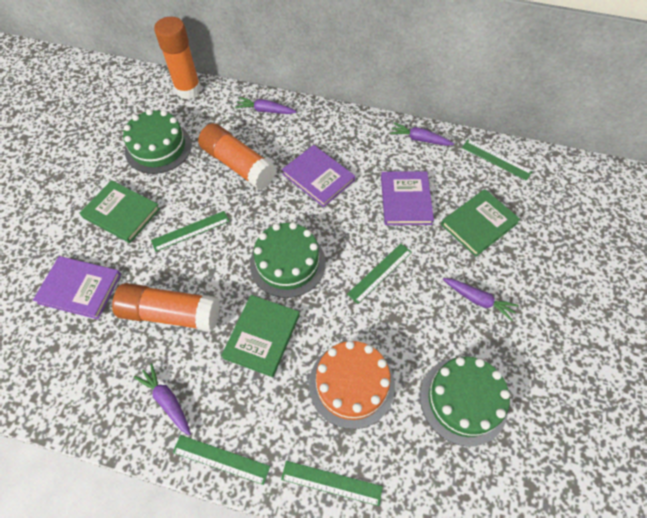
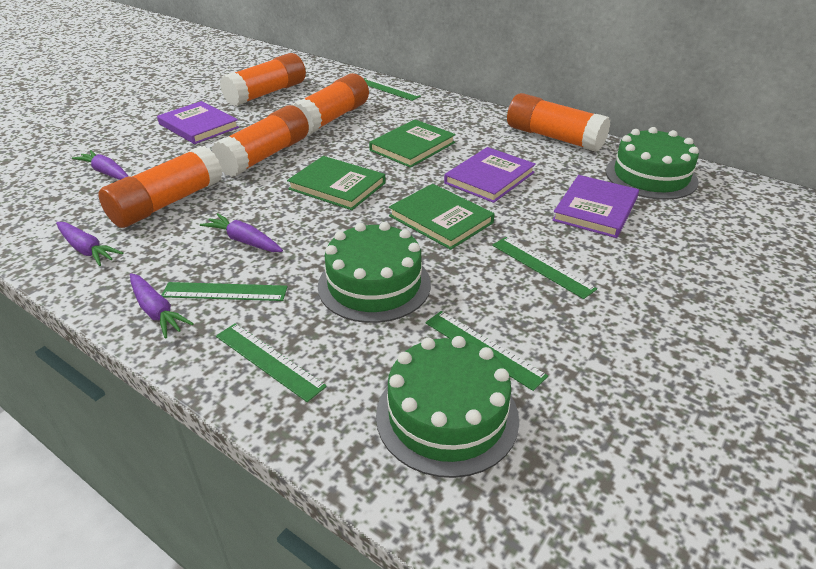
orange cake: [309,341,395,429] = 1 -> none = 0
orange glue stick: [112,283,220,331] [154,17,201,99] [198,123,276,189] = 3 -> [98,146,222,228] [212,105,309,177] [220,53,306,107] [291,73,369,135] [507,93,610,152] = 5

